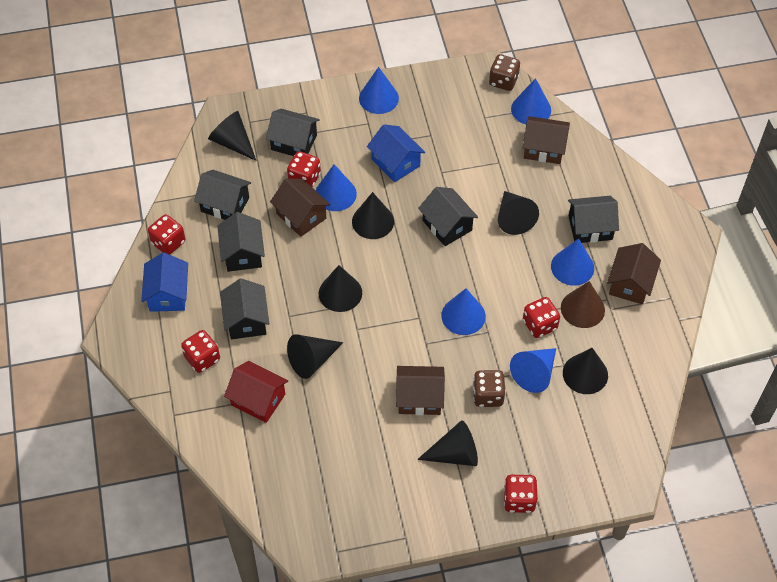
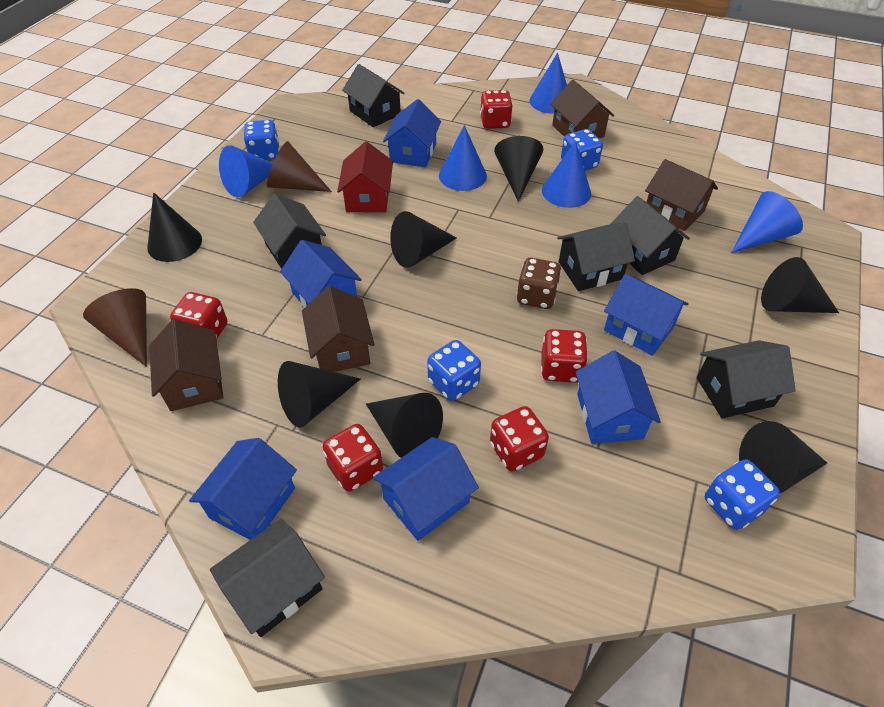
blue cone: [316,164,357,211] [359,67,399,114] [441,288,486,335] [510,348,556,393] [511,78,551,124] [551,238,594,286] = 6 -> [219,145,273,197] [439,125,487,191] [529,53,567,114] [542,141,591,208] [731,191,803,253] = 5
blue dice: none = 0 -> [244,120,279,160] [427,340,481,401] [561,129,603,171] [705,459,780,530] = 4
blue house: [141,253,188,312] [367,124,425,182] = 2 -> [189,438,297,540] [280,240,362,308] [373,437,479,541] [383,99,441,167] [575,351,661,444] [604,274,689,356] = 6
brown cone: [561,281,605,328] = 1 -> [83,288,147,367] [267,141,332,192] = 2
brown dice: [473,370,506,407] [489,54,520,91] = 2 -> [516,258,561,309] = 1

